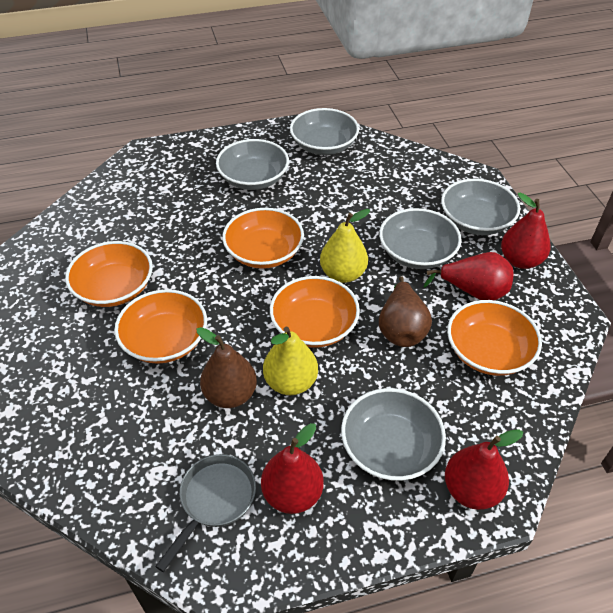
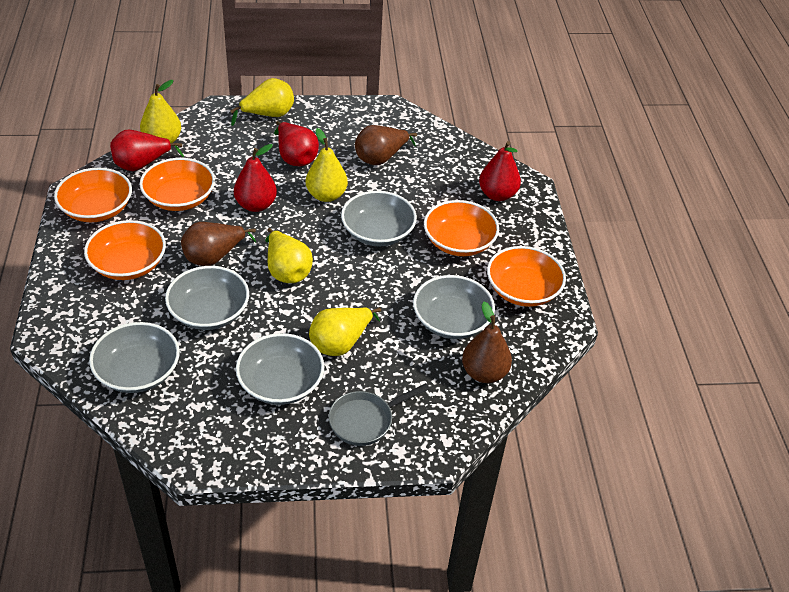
brown pear: [197,327,257,408] [379,276,432,347] = 2 -> [181,222,256,266] [355,125,417,165] [462,302,512,383] = 3
yellow pear: [263,327,318,395] [320,209,370,283] = 2 -> [140,80,181,143] [230,78,294,126] [265,228,313,283] [306,128,348,202] [309,307,381,356] = 5

